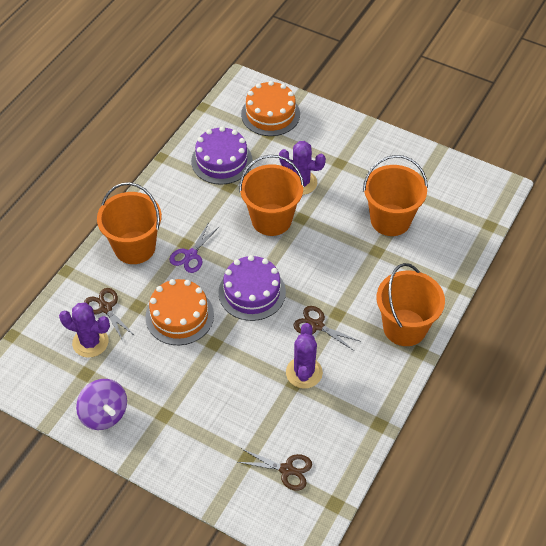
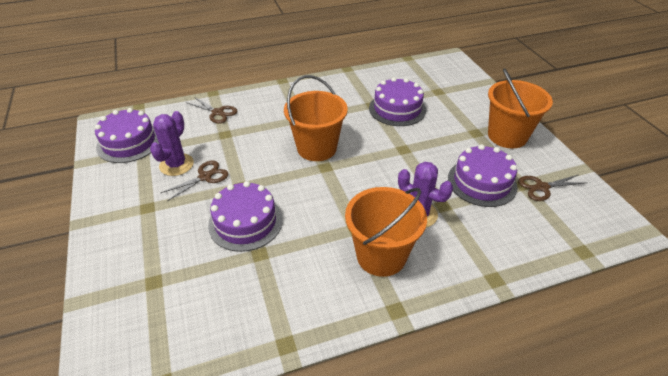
orange bucket: [97,182,162,264] [239,155,304,236] [363,155,428,236] [377,263,445,346] = 4 -> [284,75,348,161] [345,187,427,277] [488,68,553,148] = 3
orange cake: [145,279,214,345] [241,81,300,136] = 2 -> none = 0
purple cactus: [59,303,110,358] [279,141,326,195] [286,323,323,389] = 3 -> [150,111,194,176] [398,162,453,227] = 2
purple cake: [191,126,252,185] [218,255,286,321] = 2 -> [95,108,159,163] [208,181,283,252] [369,77,426,126] [448,144,517,207] = 4
purple scissors: [169,222,220,273] = 1 -> none = 0
purple spinning top: [76,379,127,430] = 1 -> none = 0

